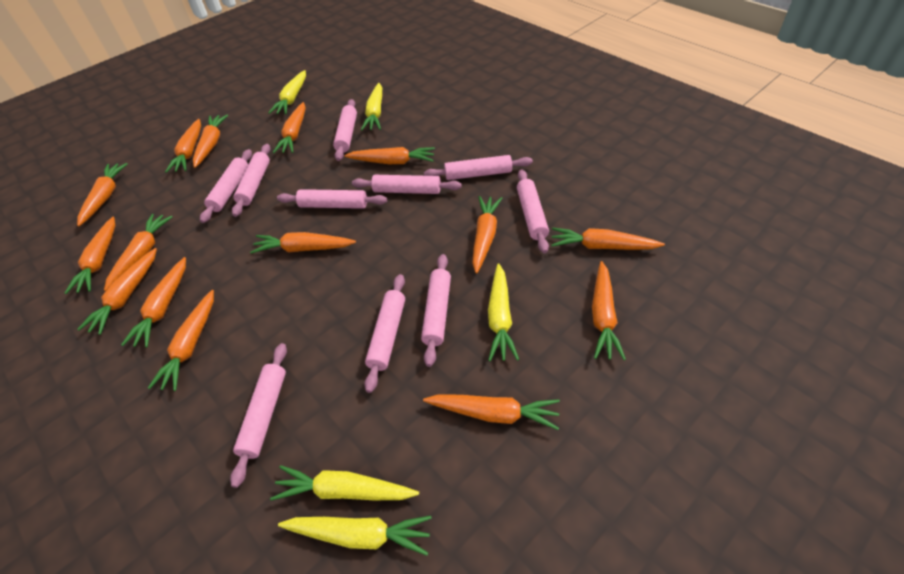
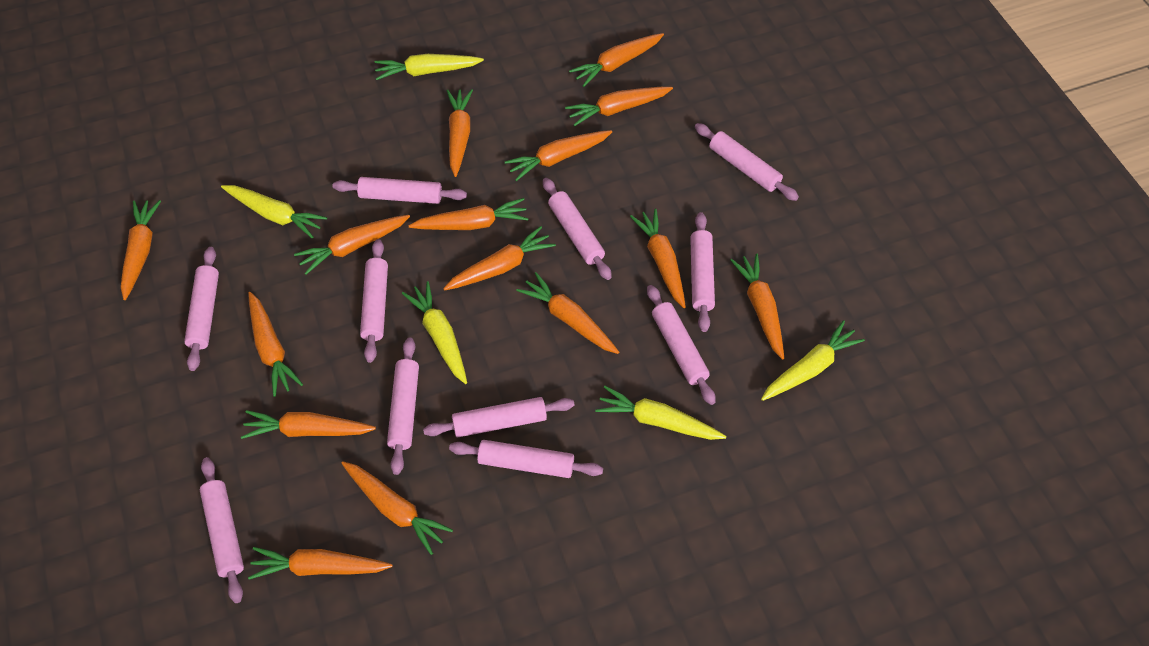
pink rolling pin: [200,149,252,223] [230,343,287,488] [232,144,271,217] [277,189,387,209] [333,99,357,161] [352,175,462,194] [364,274,405,393] [421,254,451,367] [424,155,533,180] [517,169,549,253] = 10 -> [184,247,219,371] [200,457,244,603] [333,177,467,204] [360,239,388,363] [387,337,419,475] [423,397,575,437] [449,440,603,478] [543,178,612,280] [647,285,716,405] [690,212,715,332] [695,123,799,201] = 11

